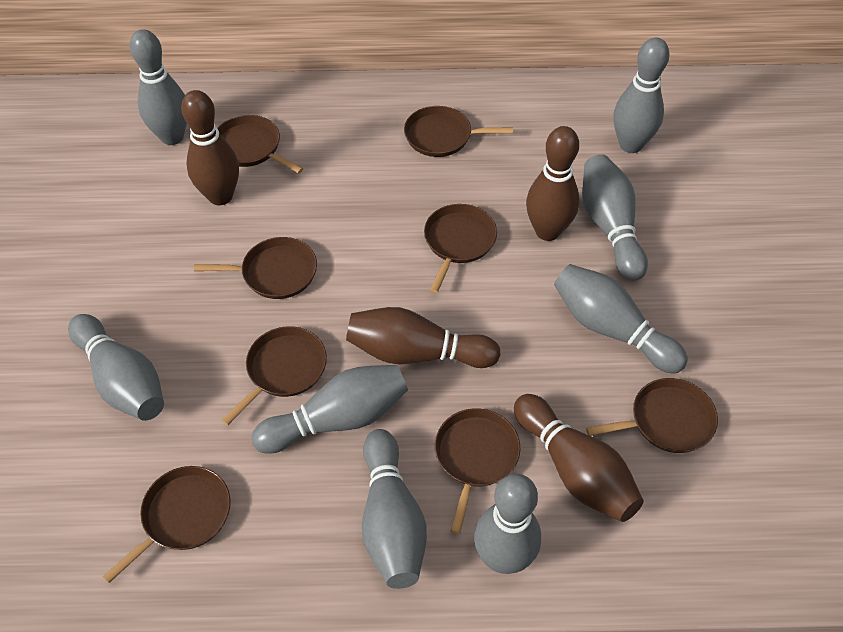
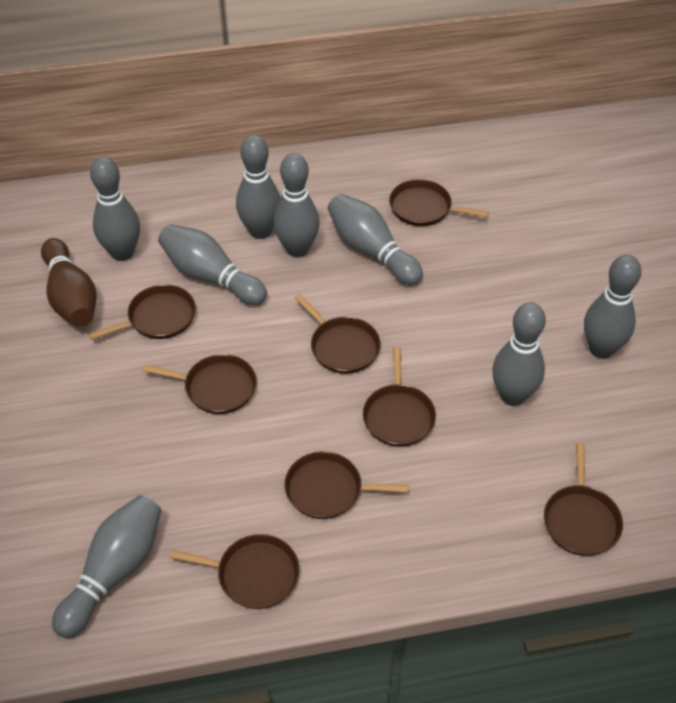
brown bowling pin: [181,90,239,205] [346,307,501,368] [514,394,644,522] [526,126,579,241] = 4 -> [41,238,96,327] = 1

